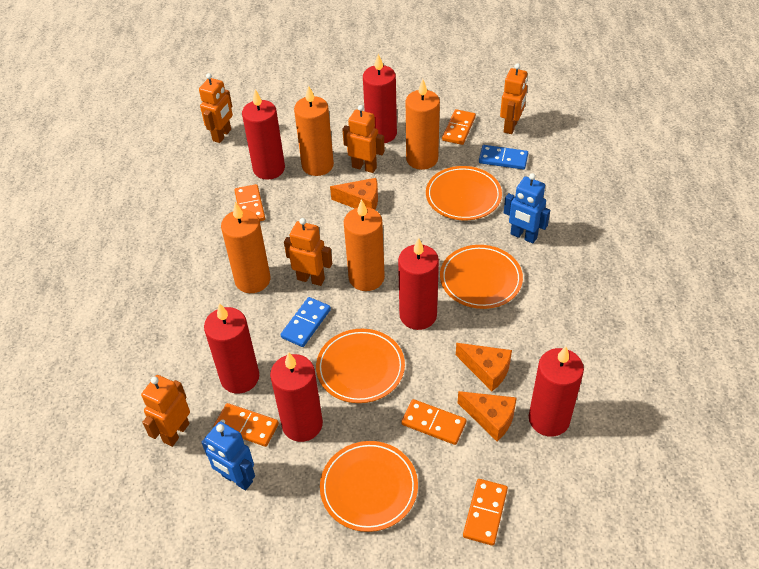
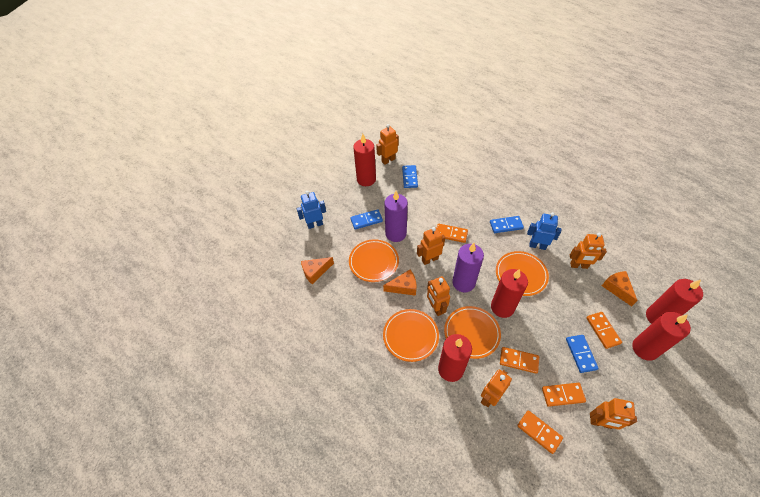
blue domino: [281,297,331,347] [479,145,528,170] = 2 -> [350,209,383,230] [402,165,418,188] [490,216,524,233] [566,335,599,373] = 4
orange candle: [221,202,270,293] [294,85,334,176] [344,199,385,291] [406,79,440,170] = 4 -> none = 0
orange robot: [141,375,190,447] [199,73,233,143] [284,218,332,286] [342,105,385,173] [500,63,528,134] = 5 -> [376,124,399,165] [417,227,445,265] [427,276,450,316] [481,370,512,407] [570,233,607,269] [590,398,637,430] = 6
purple candle: none = 0 -> [384,191,408,242] [452,243,484,292] = 2
red candle: [204,303,259,394] [242,89,285,180] [270,352,323,442] [363,53,397,143] [398,238,439,330] [529,346,584,437] = 6 -> [353,134,376,186] [438,334,472,382] [491,269,528,318] [632,312,691,361] [646,279,703,324] = 5

